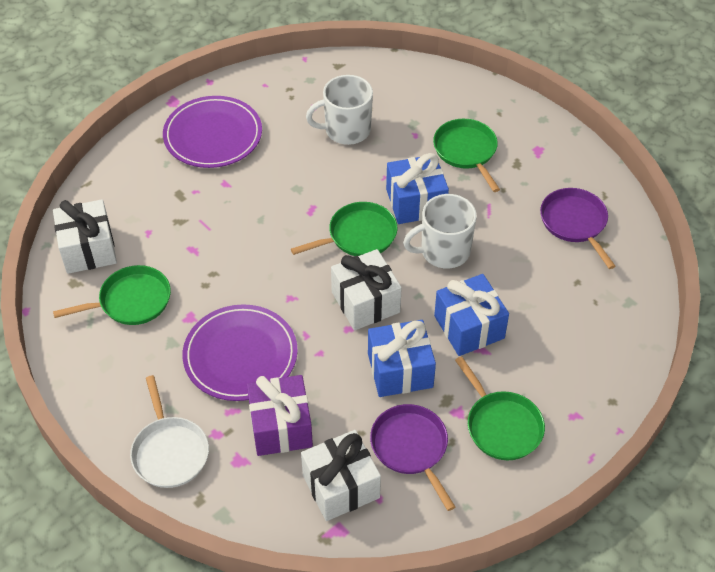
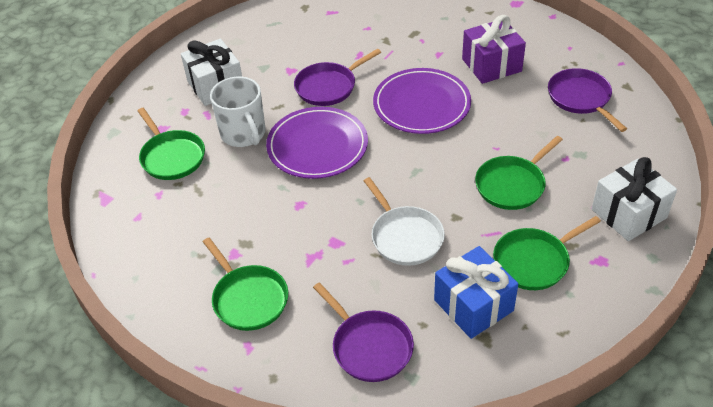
blue gift: [368,320,436,397] [386,153,449,224] [434,274,509,356] = 3 -> [434,246,518,339] = 1
purple pan: [370,404,455,511] [540,188,616,269] = 2 -> [294,49,381,106] [313,283,414,382] [548,68,627,132] = 3
white gift: [53,199,117,274] [301,430,381,521] [331,249,402,330] = 3 -> [181,39,242,106] [592,157,677,241] = 2
white mug: [306,75,373,145] [403,194,477,268] = 2 -> [210,77,266,147] = 1

